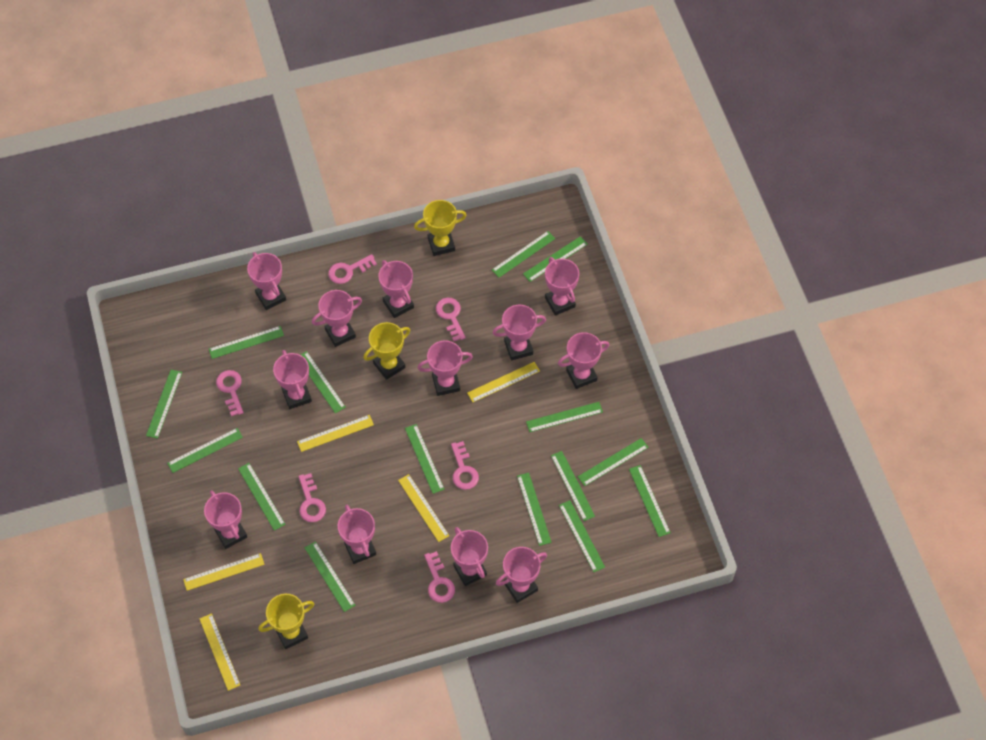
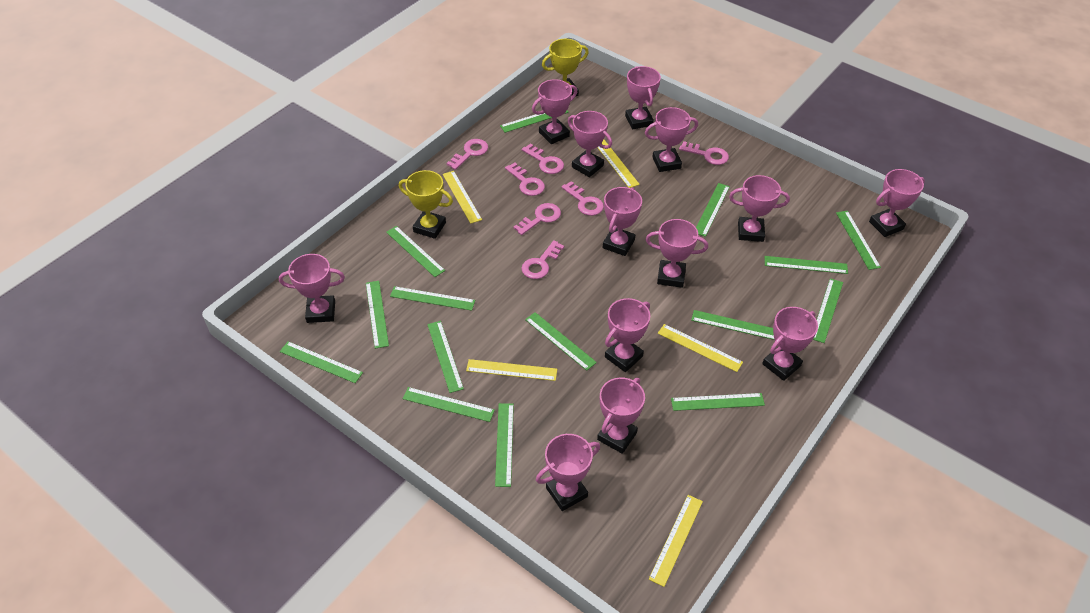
pink key: [216,370,244,416] [299,473,326,522] [328,254,377,284] [424,551,455,603] [436,297,465,341] [451,441,479,490] = 6 -> [446,139,488,170] [505,163,545,196] [513,203,561,235] [521,240,564,279] [522,143,564,174] [562,181,604,216] [679,141,729,165] = 7
pink trophy: [204,490,247,549] [247,252,286,310] [273,350,312,409] [312,290,362,347] [338,505,376,564] [378,260,414,318] [417,340,473,396] [451,527,488,586] [493,305,546,361] [496,547,547,603] [545,257,579,316] [558,332,609,389] = 12 -> [279,254,345,323] [532,79,577,144] [536,434,600,511] [568,111,612,177] [597,377,645,454] [603,187,642,256] [605,298,650,372] [625,66,661,129] [645,107,698,172] [646,219,708,288] [729,175,790,242] [762,307,818,381] [869,169,925,237] = 13
yellow trophy: [258,594,314,649] [363,322,410,380] [414,200,467,256] = 3 -> [399,170,453,239] [542,39,589,96] = 2

